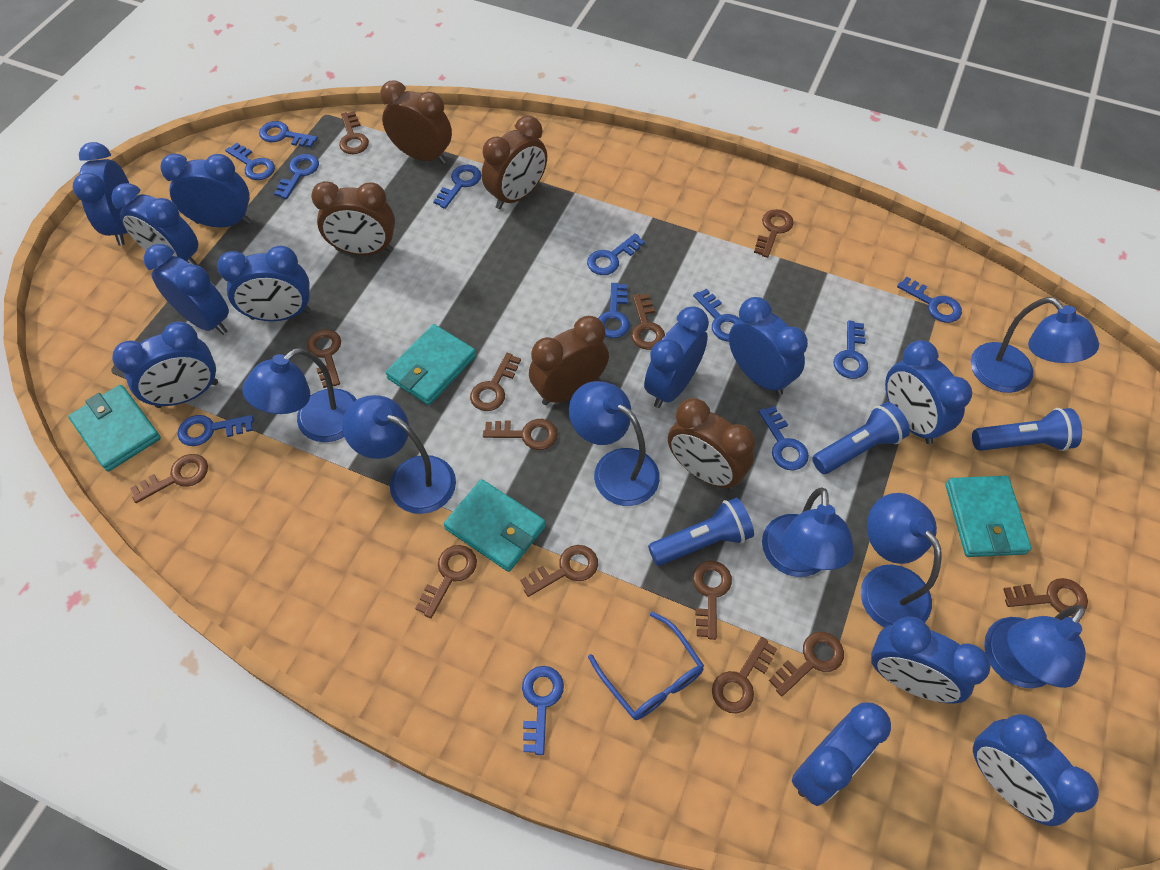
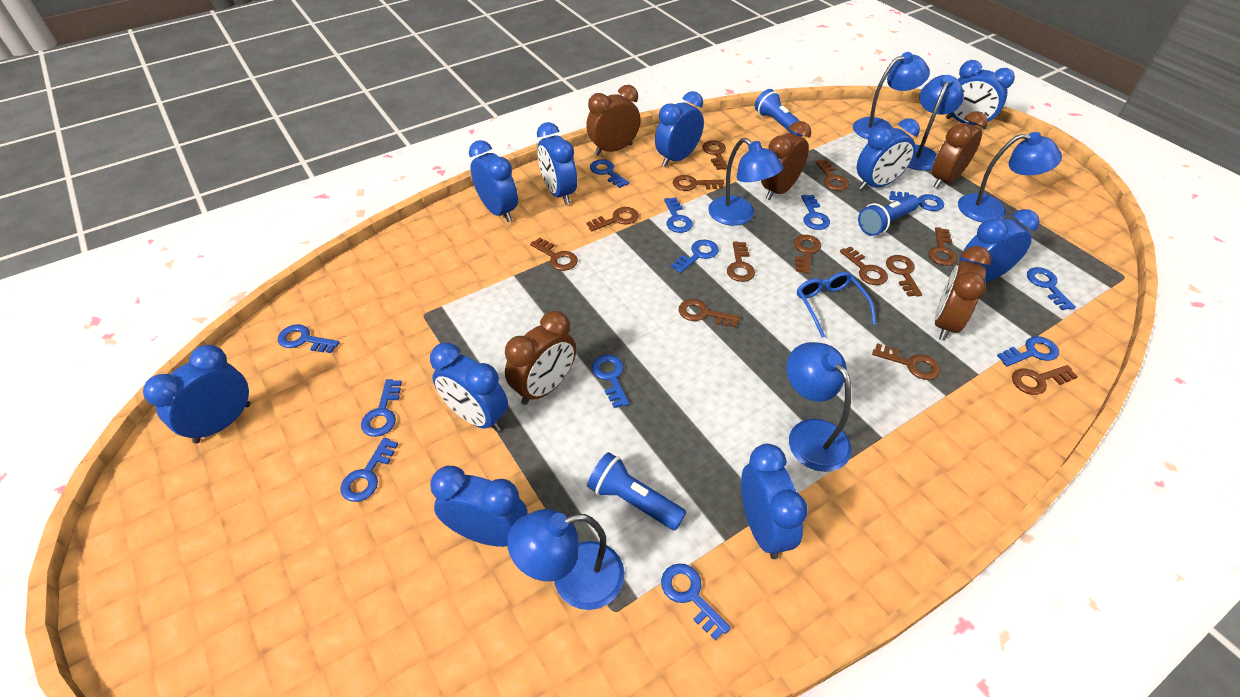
blue clock: [73,142,129,245] [111,183,198,266] [112,321,218,408] [144,244,229,335] [160,153,251,227] [217,246,311,321] [644,306,709,408] [729,297,808,396] [792,703,891,806] [871,617,990,704] [885,340,972,444] [973,714,1099,826] = 12 -> [143,345,250,443] [430,342,508,432] [430,466,528,547] [469,140,518,222] [537,122,577,205] [655,91,704,167] [741,444,808,559] [857,118,920,190] [946,60,1015,129] [959,209,1040,282] = 10
blue lamp: [242,348,357,442] [342,395,456,514] [569,381,660,506] [762,487,854,577] [861,493,942,627] [971,297,1099,393] [984,605,1086,688] = 7 -> [507,509,625,610] [708,138,784,226] [786,342,852,472] [853,52,930,139] [908,75,964,171] [958,132,1062,222] = 6
turquoise wallet: [68,385,161,472] [385,324,476,405] [444,479,546,572] [945,476,1032,557] = 4 -> none = 0

